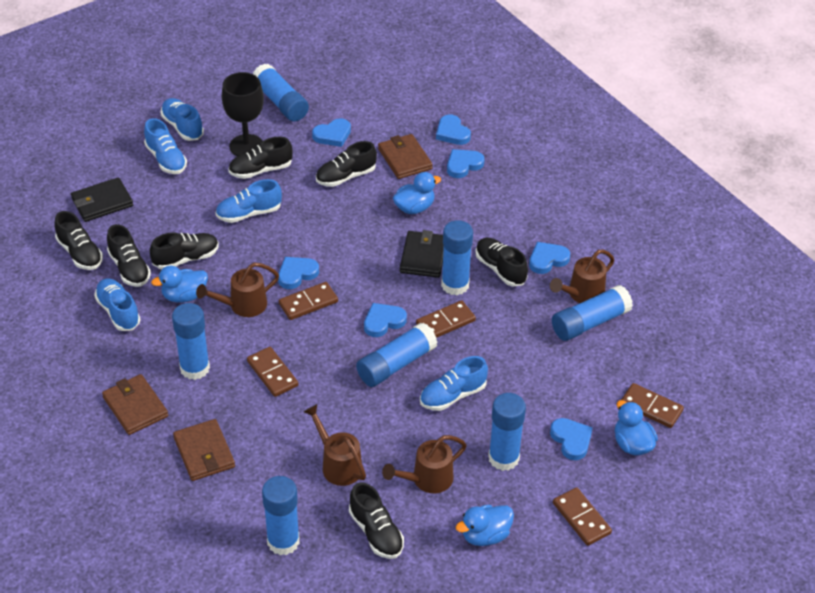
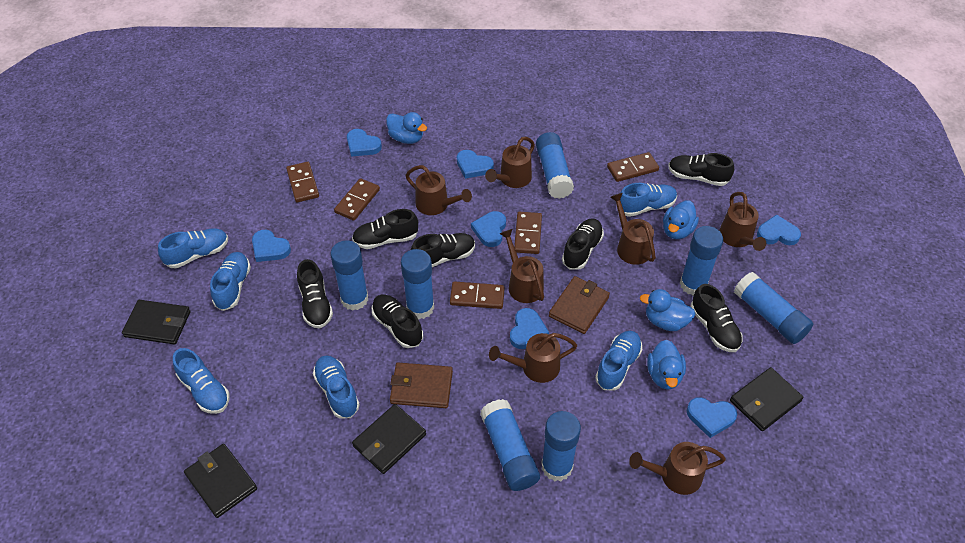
black goblet: [222,72,264,156] = 1 -> none = 0
black wallet: [71,177,133,222] [400,230,444,278] = 2 -> [122,300,191,344] [184,444,257,518] [352,404,426,474] [730,367,803,431] = 4
blue shoe: [94,278,141,331] [144,118,187,174] [161,98,204,141] [216,179,282,223] [420,356,488,411] = 5 -> [158,228,228,268] [173,348,229,414] [210,252,251,311] [313,355,360,419] [595,331,642,391] [617,183,677,217] = 6
brown wallet: [102,374,168,435] [173,419,235,481] [378,134,433,179] = 3 -> [390,363,453,408] [549,276,610,334] = 2
brown watering can: [196,262,279,317] [304,404,366,486] [382,435,467,493] [550,250,614,303] = 4 -> [405,165,472,215] [485,136,535,188] [489,333,577,383] [499,229,544,303] [610,193,656,265] [629,442,726,495] [719,192,766,251] = 7

